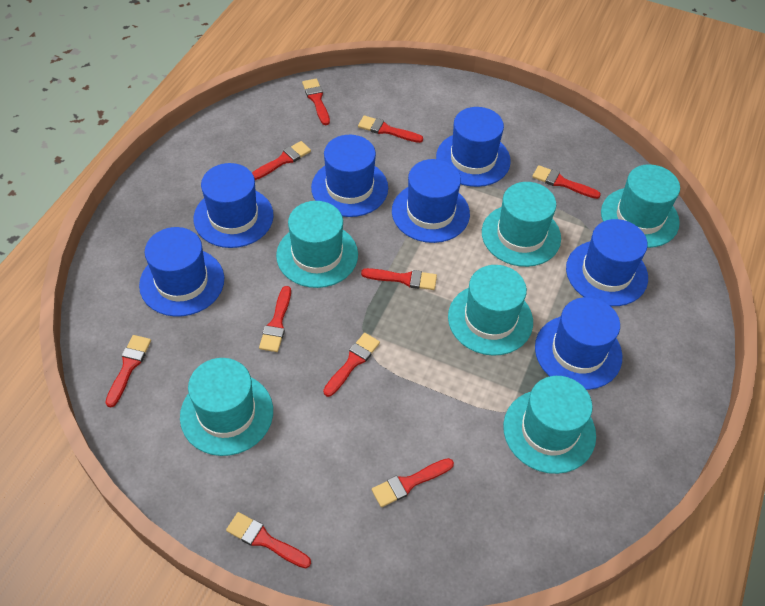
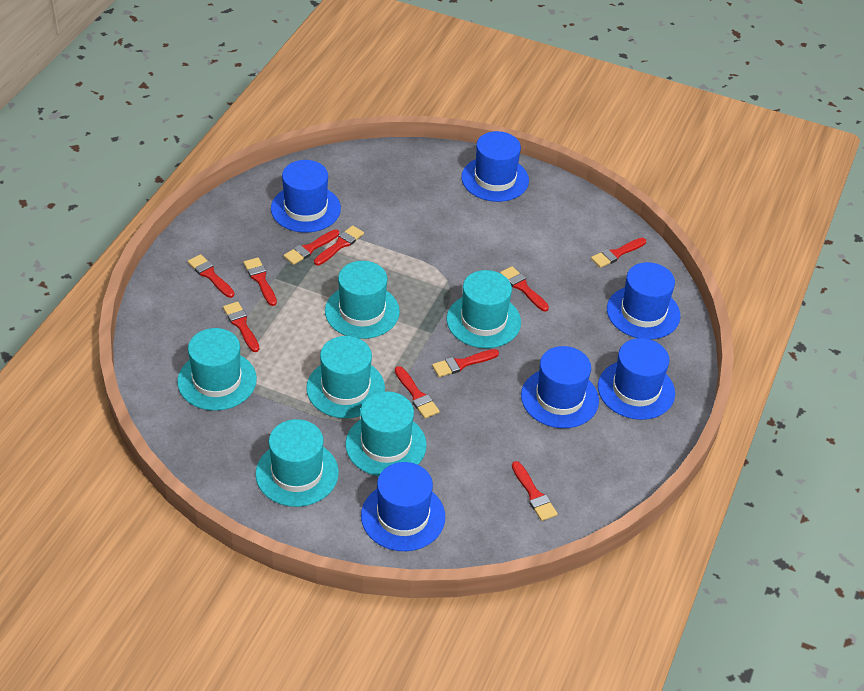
blue hat: [139,227,224,317] [194,163,274,248] [311,135,388,217] [392,159,470,243] [436,107,511,187] [535,297,622,390] [566,219,648,306] = 7 -> [271,160,341,233] [361,462,445,551] [461,131,529,202] [521,346,599,428] [598,338,675,420] [607,262,680,339] = 6

